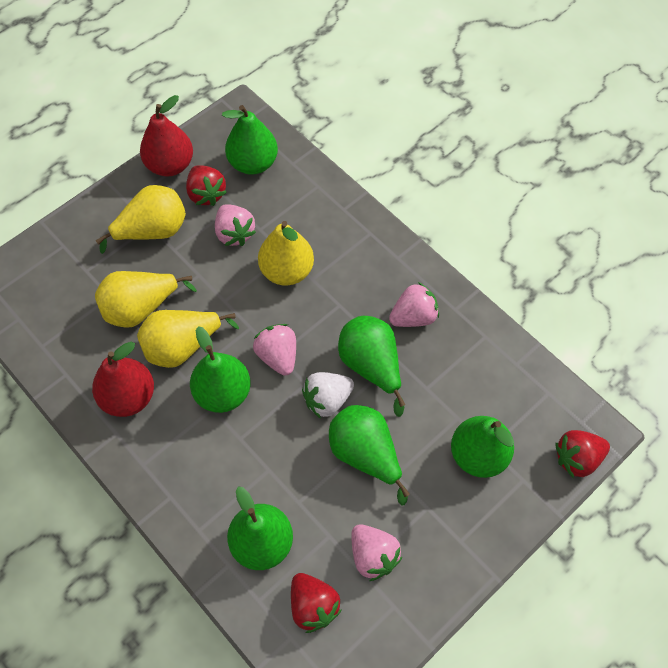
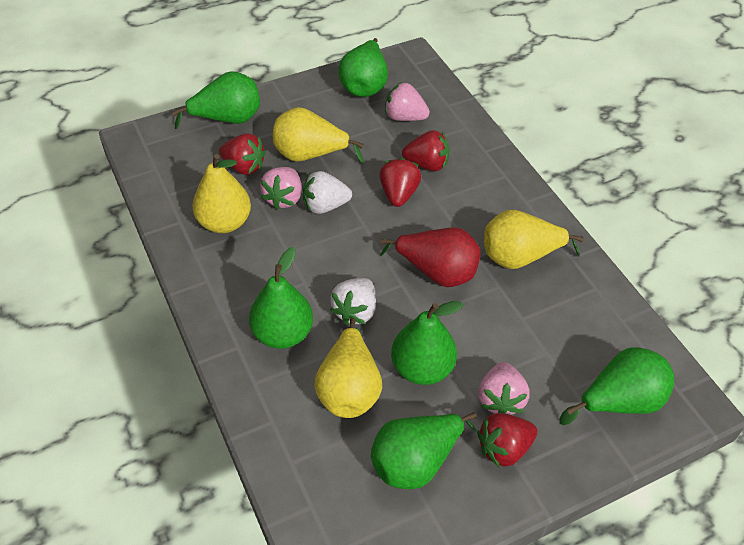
pink strawberry: [215,204,256,246] [253,324,296,376] [351,524,402,581] [389,282,439,327] = 4 -> [260,167,302,210] [385,82,430,121] [478,362,530,415] = 3
red pear: [92,342,154,417] [140,95,193,177] = 2 -> [380,227,481,287] = 1
red strawberry: [186,165,227,206] [291,573,341,633] [555,430,610,478] = 3 -> [219,133,266,175] [379,158,421,207] [402,130,450,171] [477,413,538,467] = 4
white strawberry: [302,372,354,419] = 1 -> [303,171,352,214] [330,278,376,325] = 2

